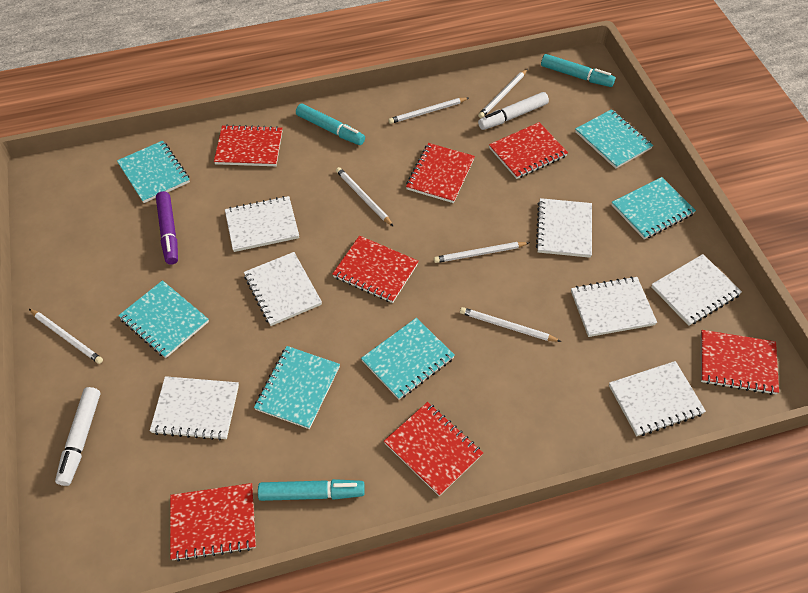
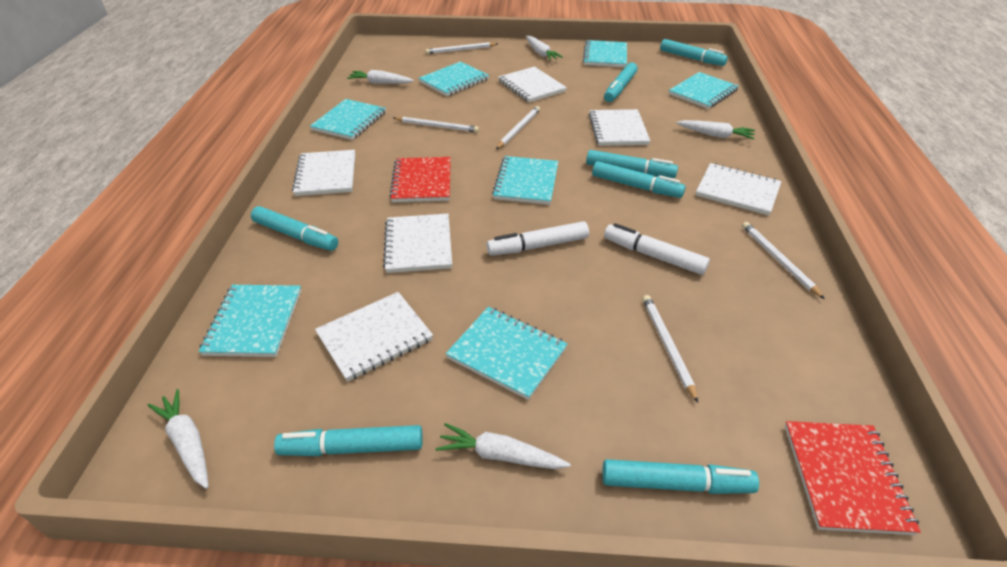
purple marker: [156,191,178,265] = 1 -> none = 0
red notebook: [170,483,256,561] [214,125,282,166] [332,236,419,303] [384,402,483,496] [406,143,475,203] [489,122,568,179] [701,330,779,395] = 7 -> [389,157,451,202] [785,421,921,535] = 2
turquoise marker: [258,479,365,501] [296,104,365,145] [541,54,615,87] = 3 -> [251,206,338,251] [274,425,423,456] [586,150,678,178] [592,161,686,198] [602,459,759,494] [604,63,638,102] [660,39,728,66] = 7
turquoise notebook: [117,141,190,203] [118,280,209,358] [254,346,340,429] [361,318,455,400] [575,109,653,169] [612,177,696,239] = 6 -> [199,285,301,357] [310,99,386,140] [418,61,489,96] [446,307,568,400] [492,156,558,205] [583,40,627,67] [669,72,739,109] = 7
white carrot: none = 0 -> [148,389,209,489] [347,70,414,84] [436,423,571,469] [526,36,563,61] [676,120,755,139] = 5
white notebook: [150,376,239,440] [225,196,299,252] [244,252,322,326] [536,198,592,258] [571,276,657,337] [609,361,706,436] [651,254,742,326] = 7 -> [292,150,355,196] [315,292,433,382] [383,214,452,273] [498,66,567,102] [589,109,650,146] [696,163,781,216] = 6
white pencil: [29,309,103,364] [336,167,394,227] [388,97,468,124] [434,242,529,263] [460,307,561,342] [478,69,527,118] = 6 -> [393,116,479,132] [425,42,498,54] [496,106,540,149] [642,295,698,403] [742,222,825,299] = 5

